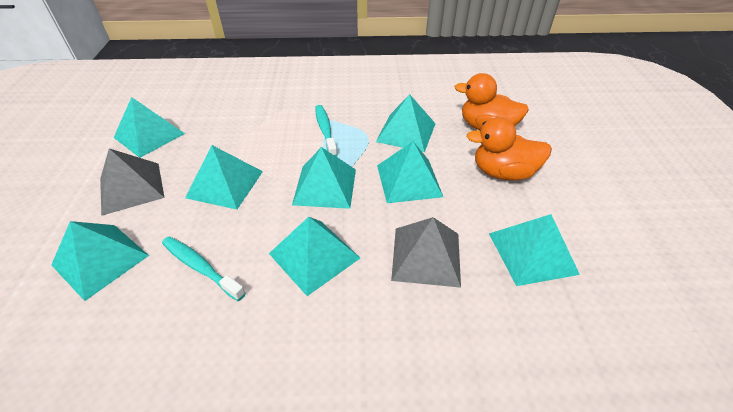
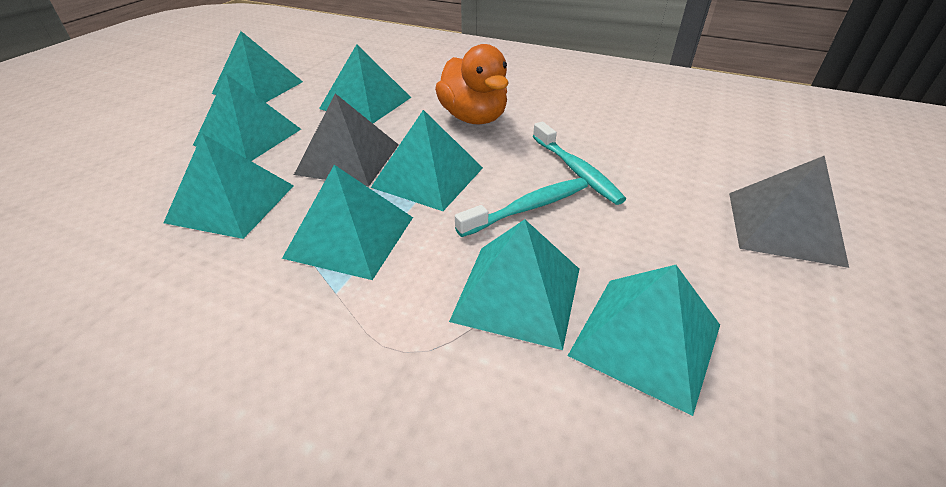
orange duck: [454,73,529,131] [466,117,552,180] = 2 -> [435,44,509,124] = 1

